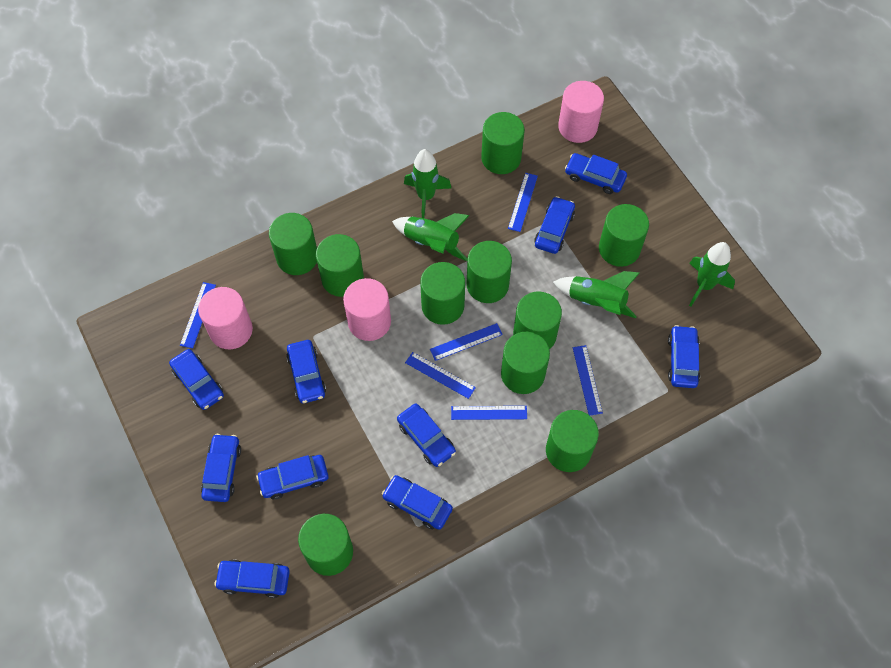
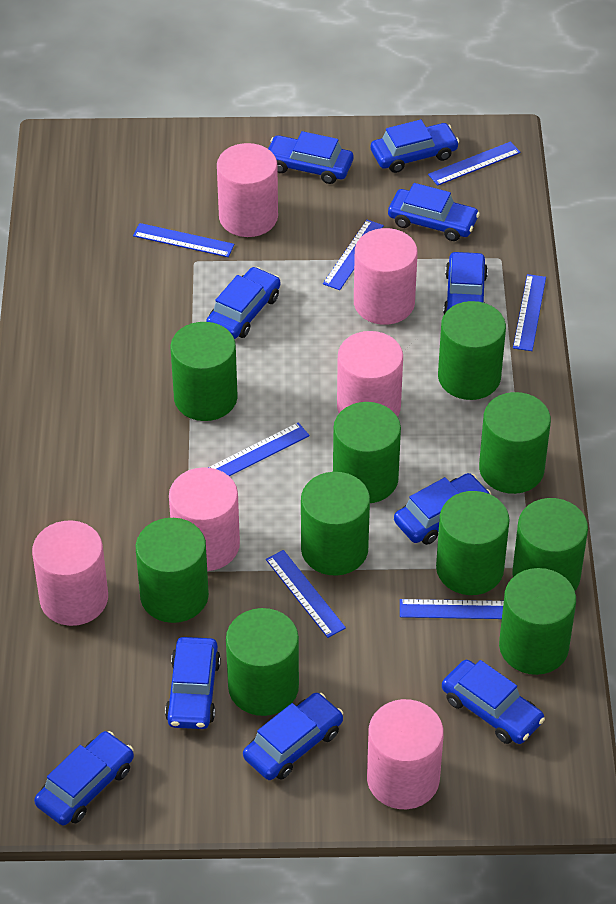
blue ruler: [180,282,216,348] [405,352,476,399] [430,323,503,361] [451,406,527,420] [508,173,538,232] [573,345,603,416] = 6 -> [133,223,234,257] [208,423,310,476] [266,550,346,638] [323,220,384,290] [400,599,504,619] [428,141,521,186] [513,274,546,351] = 7
green rocket: [392,213,470,261] [404,149,451,218] [553,271,640,318] [689,242,735,306] = 4 -> none = 0
pink cylinder: [198,287,253,349] [343,278,391,341] [558,81,604,143] = 3 -> [32,521,108,626] [169,467,240,571] [217,143,278,237] [337,331,403,417] [354,228,418,325] [367,699,444,809] = 6

